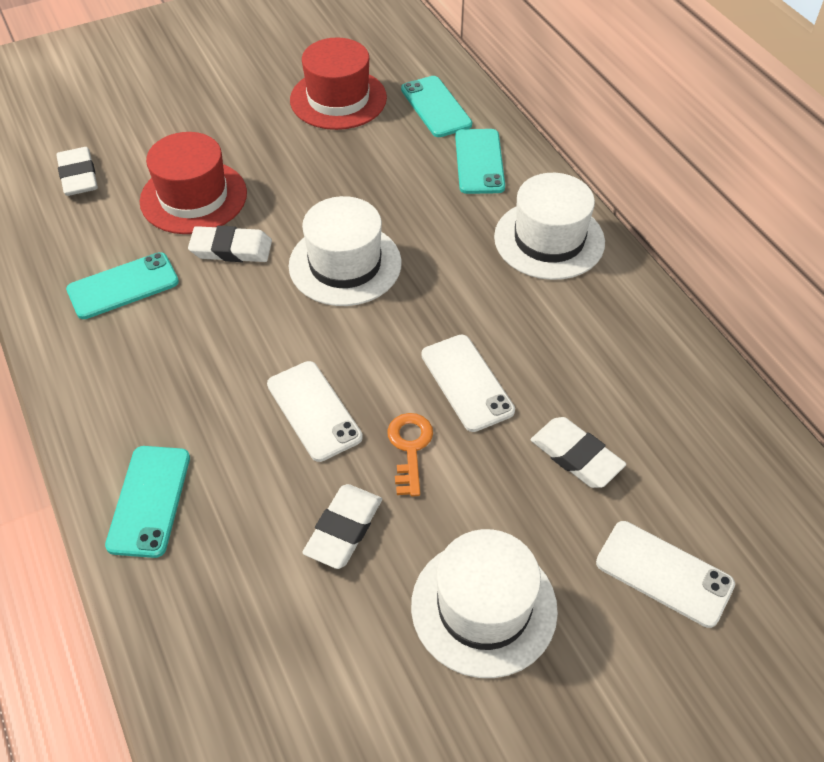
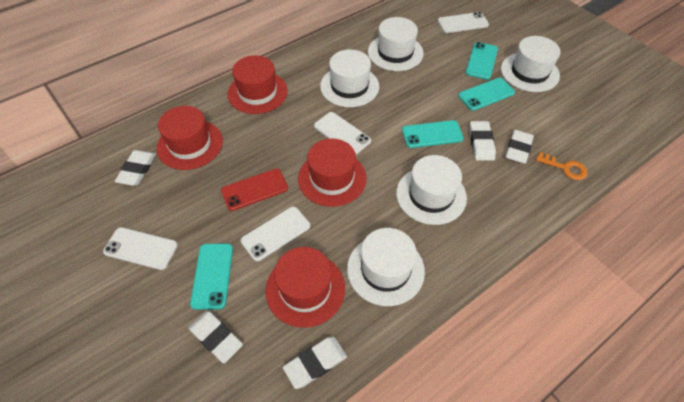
red hat: [140,132,247,234] [290,37,387,130] = 2 -> [157,106,223,170] [228,55,288,114] [265,247,345,328] [298,139,367,207] = 4
red phone: none = 0 -> [221,169,288,211] = 1
white eraser: [56,147,98,196] [188,226,272,262] [302,484,382,569] [531,417,626,488] = 4 -> [115,150,156,186] [188,311,243,363] [283,337,347,389] [469,121,496,161] [505,130,534,164] = 5
white hat: [289,196,402,306] [411,529,558,678] [494,173,605,280] = 3 -> [320,49,379,107] [347,228,425,306] [368,17,424,71] [396,155,467,225] [501,36,561,92] = 5
white phone: [267,361,363,462] [421,335,515,432] [596,521,735,628] = 3 -> [103,227,178,270] [241,206,310,262] [314,112,371,155] [438,12,489,33] = 4

